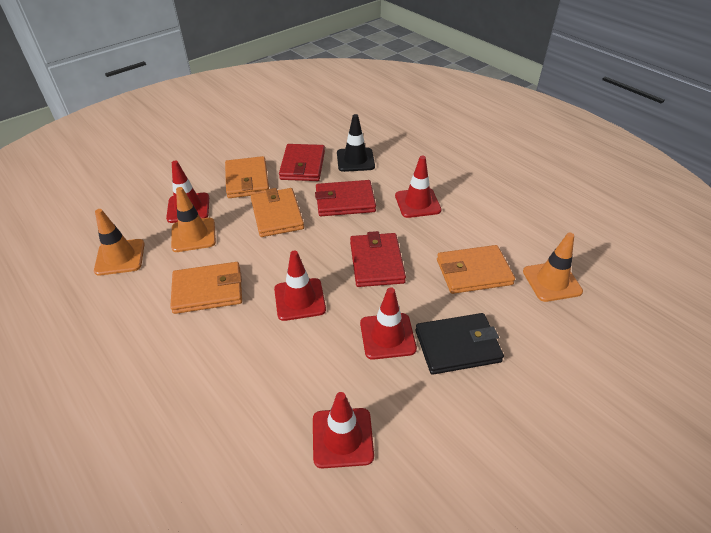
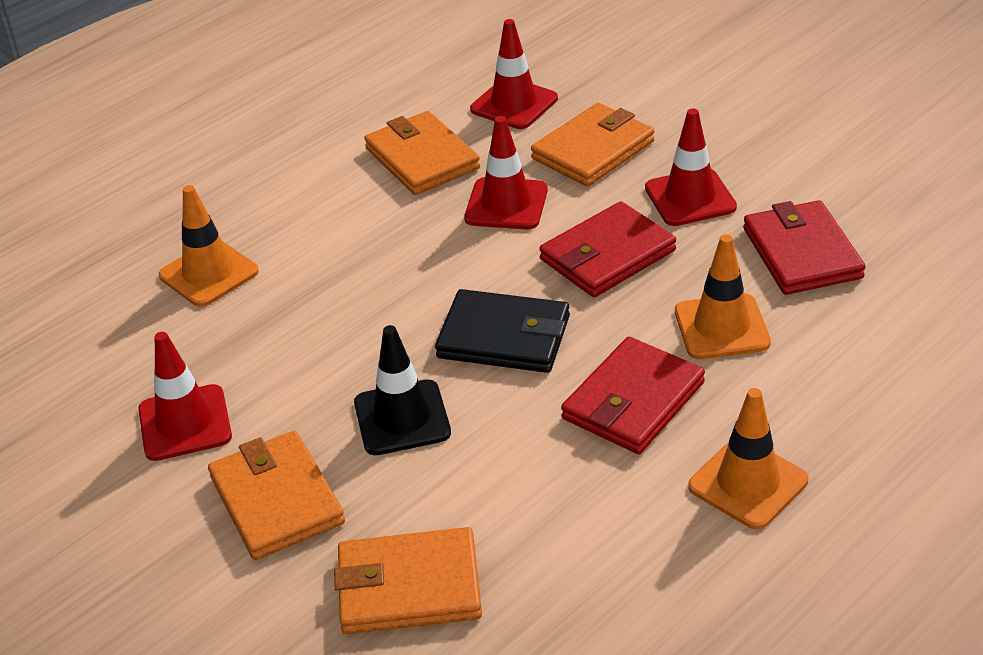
red traffic cone: [166,161,209,223] [274,250,326,321] [313,392,374,469] [360,287,417,360] [395,156,442,218] = 5 -> [138,332,232,461] [464,116,548,229] [470,19,558,129] [645,108,737,226] = 4

